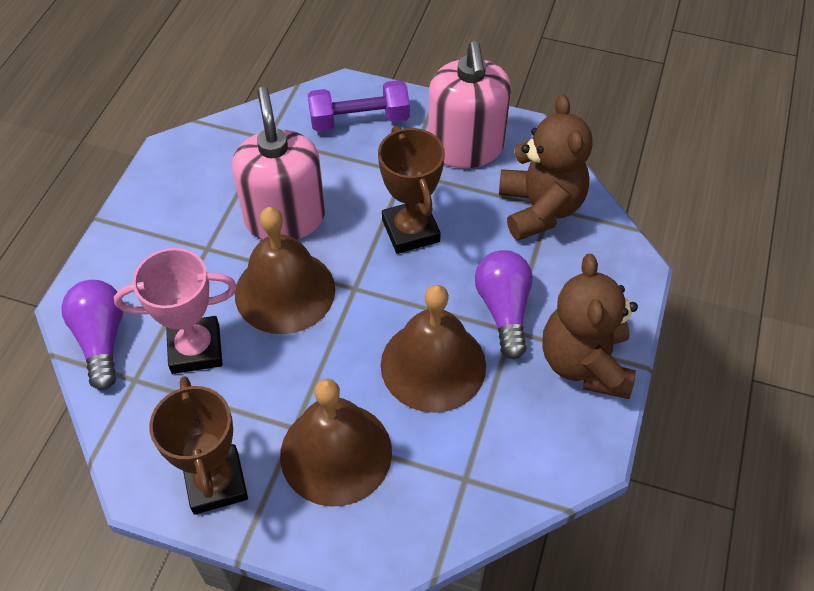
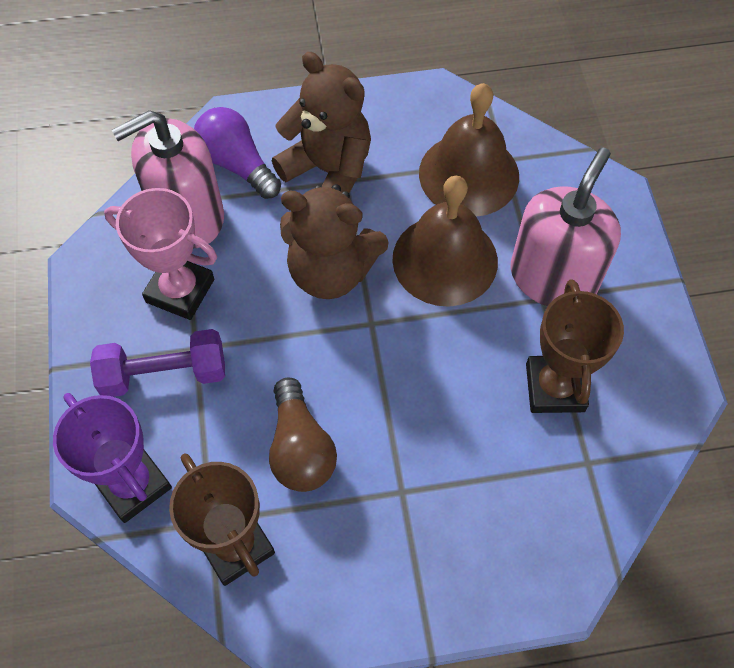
brown bell: [235,207,335,334] [280,379,392,507] [381,285,486,413] = 3 -> [392,176,498,307] [419,83,519,217] = 2
brown light bulb: none = 0 -> [269,378,337,492] = 1
purple light bulb: [61,280,123,390] [475,250,533,359] = 2 -> [194,107,281,199] = 1
purple trophy: none = 0 -> [53,393,172,523] = 1

